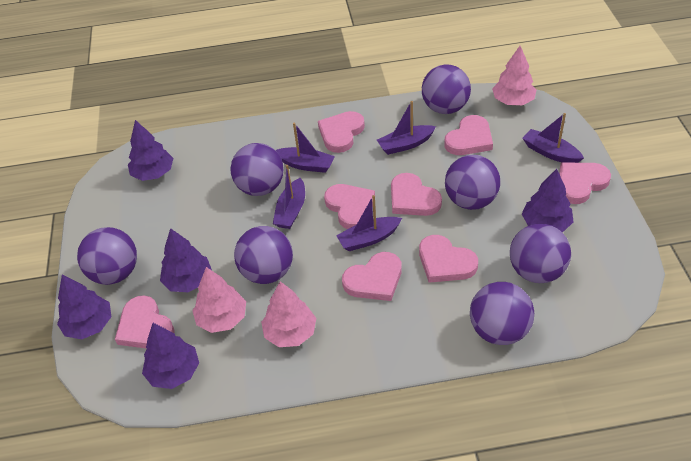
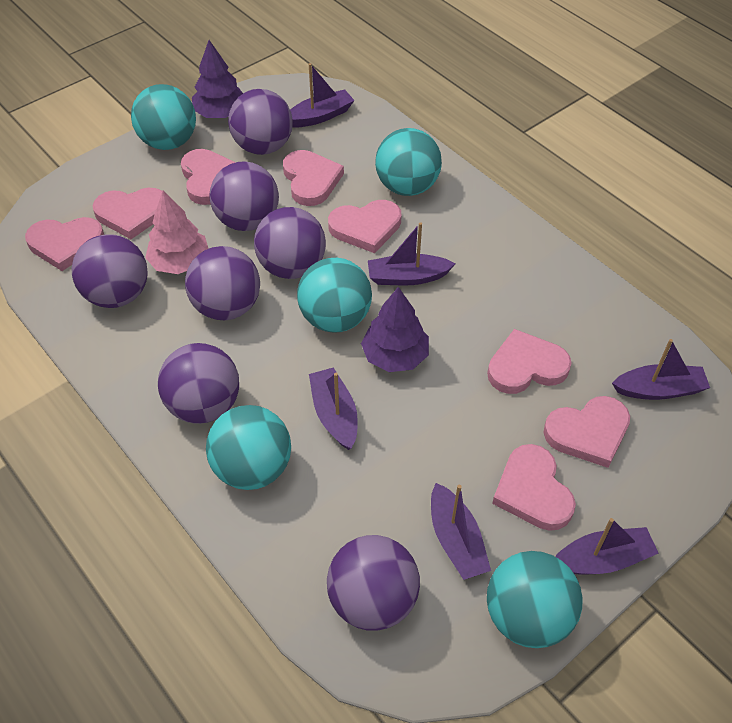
pink tree: [192,267,246,333] [261,281,316,347] [492,46,536,105] = 3 -> [145,191,209,274] = 1
purple boat: [273,165,305,229] [276,123,335,173] [336,195,402,251] [377,101,436,155] [522,113,584,163] = 5 -> [290,63,355,128] [309,367,358,450] [368,222,455,285] [431,483,491,580] [555,518,659,574] [612,339,710,400] = 6
purple tree: [57,274,111,339] [128,120,173,181] [142,323,199,389] [160,228,212,292] [522,169,573,232] = 5 -> [192,40,243,118] [361,287,429,372] = 2
turquoise ball: none = 0 -> [131,84,196,150] [206,405,291,490] [297,258,372,333] [375,128,442,196] [487,551,583,648] = 5

